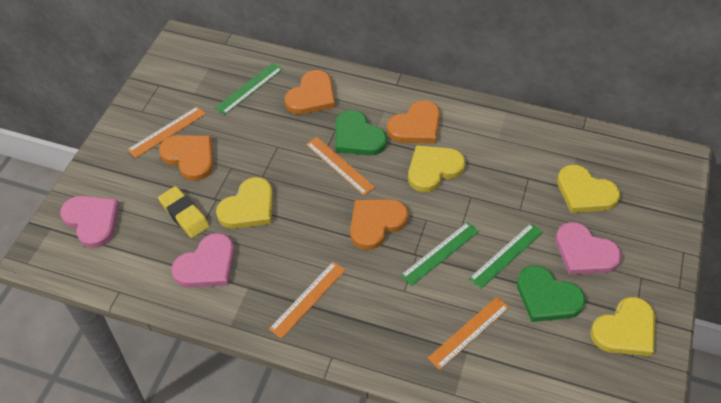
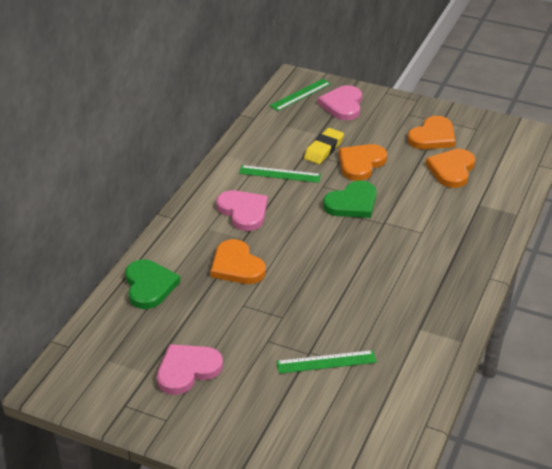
orange ruler: [127,106,206,158] [269,261,346,339] [306,137,375,196] [428,297,510,370] = 4 -> none = 0
yellow heart: [216,177,273,229] [408,145,466,192] [557,165,621,213] [590,297,655,356] = 4 -> none = 0

